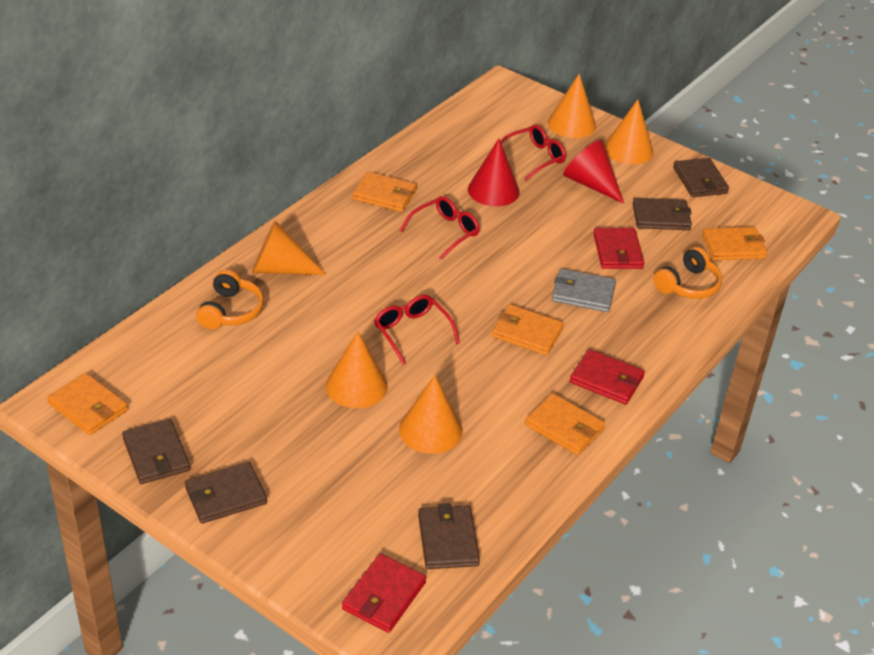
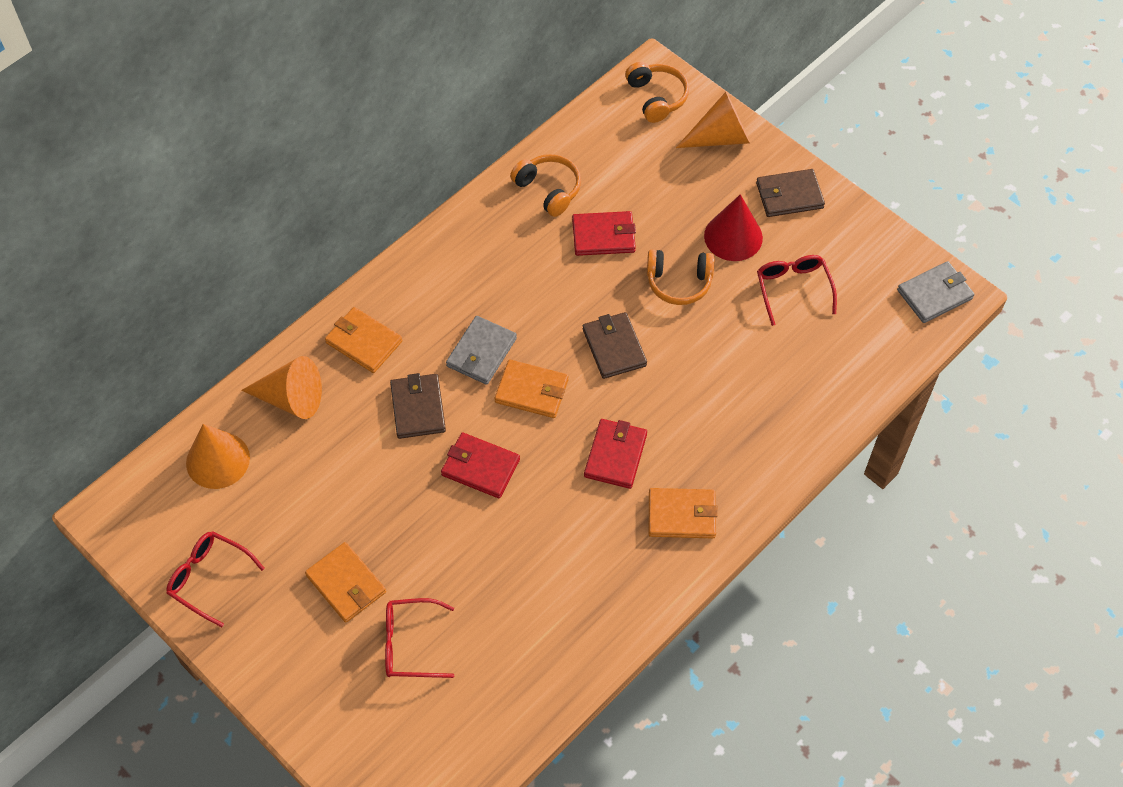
brown wallet: [122,419,190,484] [185,462,267,524] [418,503,480,569] [632,198,692,230] [673,158,729,197] = 5 -> [390,373,446,439] [583,312,647,379] [756,169,825,217] = 3
grey wallet: [552,269,616,312] = 1 -> [446,316,517,385] [897,261,975,323] = 2
orange cone: [252,221,327,275] [326,331,388,408] [399,375,463,454] [548,74,596,138] [604,99,654,165] = 5 -> [186,424,250,489] [241,356,322,419] [676,92,750,148] = 3
orange headphones: [196,269,264,330] [653,247,722,299] = 2 -> [510,154,581,217] [625,62,689,123] [647,249,714,305] = 3
orange wallet: [47,373,128,435] [352,171,417,212] [492,304,564,355] [525,393,605,455] [702,227,767,260] = 5 -> [305,542,386,623] [325,307,402,373] [494,360,569,418] [649,488,718,539] = 4
red cone: [468,139,520,207] [563,140,624,204] = 2 -> [704,194,763,261] = 1

